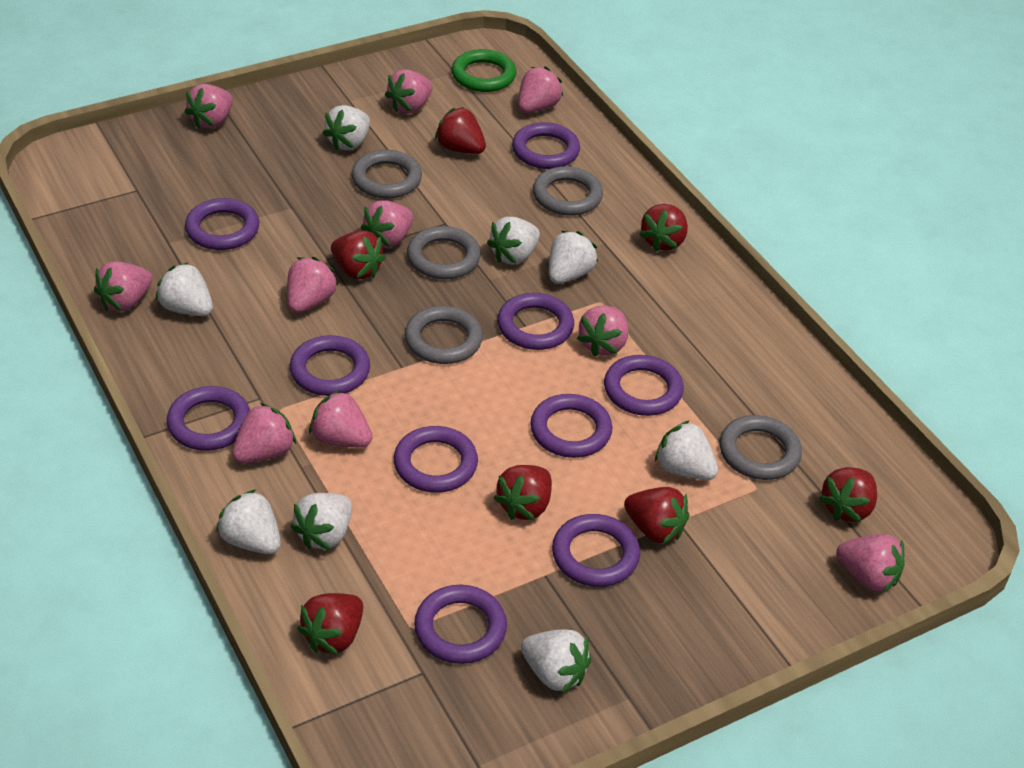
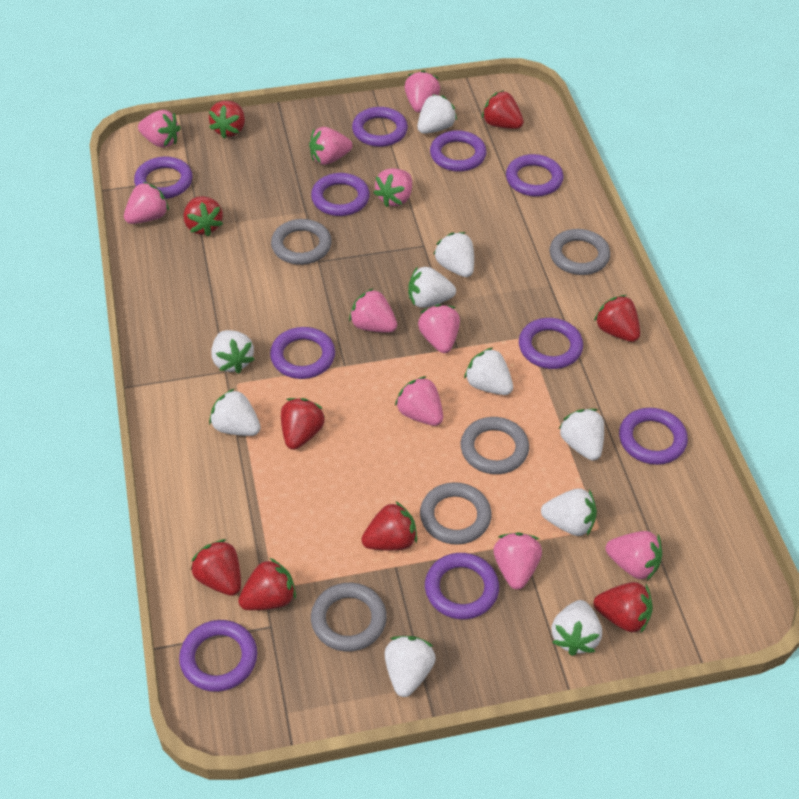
green ring: [452,49,516,92] = 1 -> none = 0
red strawberry: [297,593,363,655] [331,231,385,279] [435,107,486,154] [494,465,552,520] [624,487,689,544] [639,204,688,252] [819,467,877,522] = 7 -> [184,196,223,237] [191,539,241,596] [209,101,245,139] [238,558,296,610] [281,398,325,450] [361,501,417,550] [482,90,524,129] [594,295,640,342] [594,582,653,633] = 9
white strawberry: [155,262,213,316] [216,489,281,554] [291,493,352,550] [323,105,370,151] [487,216,540,265] [521,629,592,693] [549,231,598,284] [655,420,718,480] = 8 -> [209,388,261,436] [211,330,255,374] [385,636,436,697] [408,266,456,308] [417,94,457,134] [433,232,474,277] [464,347,513,395] [541,488,597,536] [552,600,602,656] [559,409,604,461] = 10

